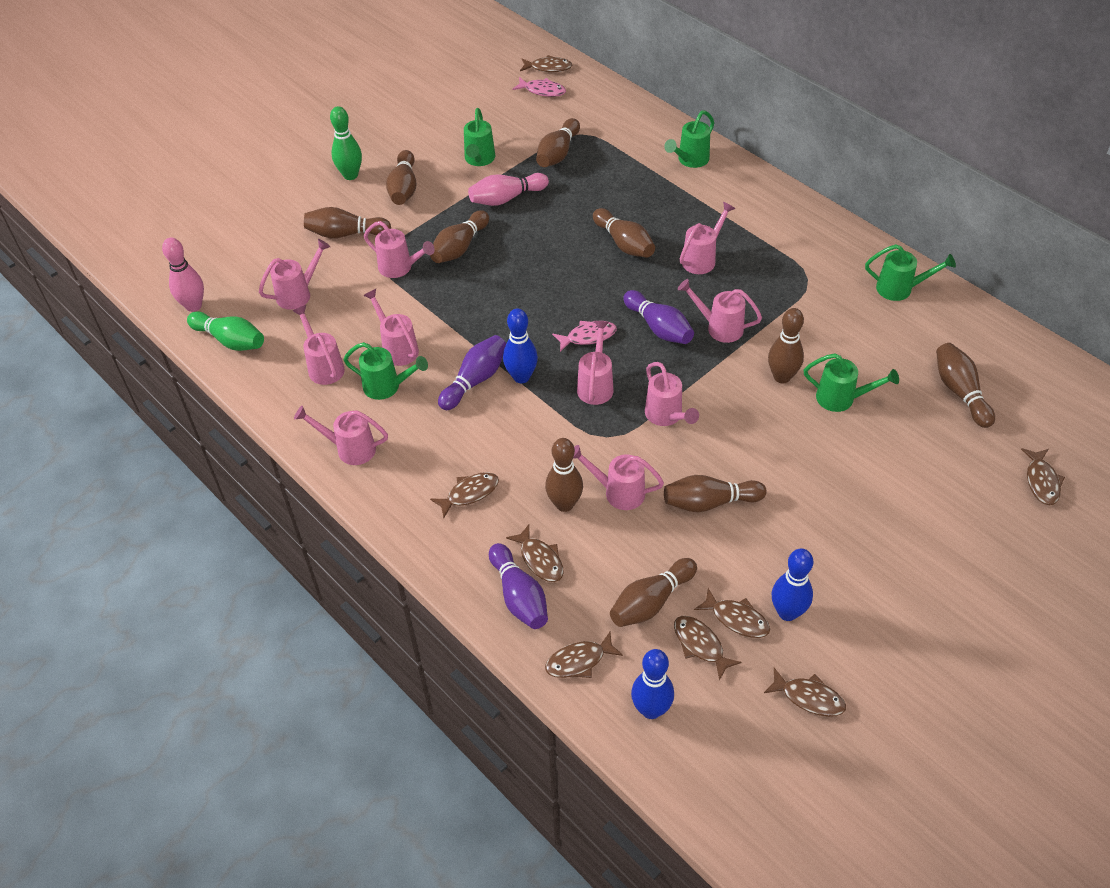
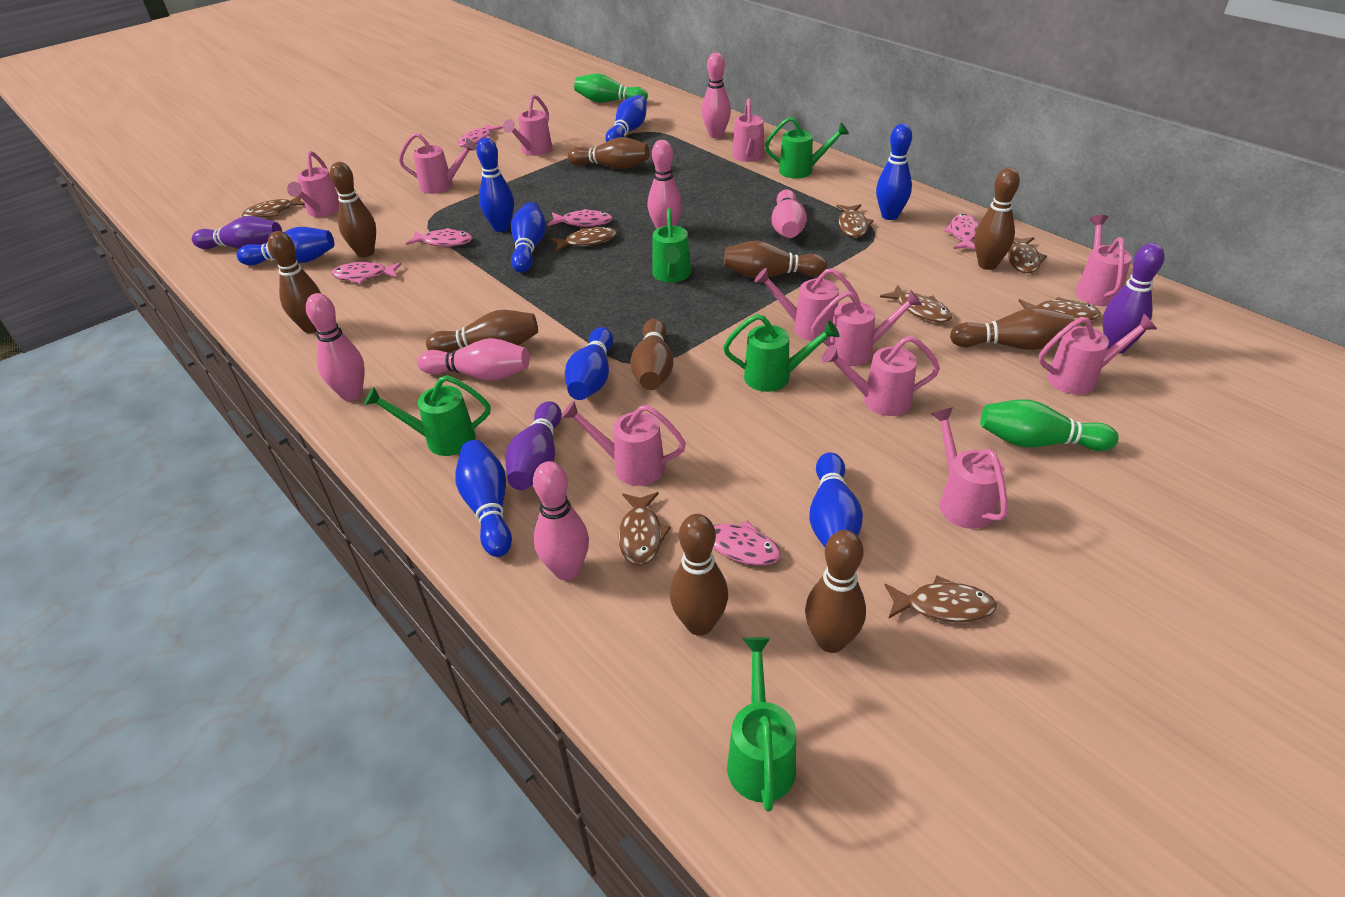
blue bowling pin: [503,308,538,383] [631,649,674,719] [772,548,813,621] = 3 -> [237,227,334,266] [455,440,512,557] [476,138,514,232] [511,202,546,273] [565,327,613,400] [605,95,647,142] [809,452,863,547] [876,124,912,220] = 8
pink bowling pin: [162,238,204,312] [468,173,549,206] = 2 -> [306,293,365,401] [417,338,530,381] [533,461,589,580] [648,140,682,229] [701,53,731,138] [771,189,807,238] = 6
pink fish: [513,77,566,97] [552,321,617,352] = 2 -> [331,262,402,284] [406,228,472,247] [458,124,503,147] [548,209,613,227] [698,513,781,566] [944,214,979,249] = 6
pink watering can: [259,239,330,310] [293,305,345,385] [294,406,388,465] [363,289,419,366] [364,221,435,278] [573,445,664,510] [577,321,613,405] [645,362,699,426] [678,279,762,343] [680,202,735,274] = 10 -> [287,151,339,217] [399,133,477,194] [503,94,552,156] [561,401,686,486] [732,98,764,162] [754,268,860,341] [811,290,922,366] [822,336,940,416] [931,408,1008,529] [1038,314,1157,395] [1076,215,1132,306] = 11

